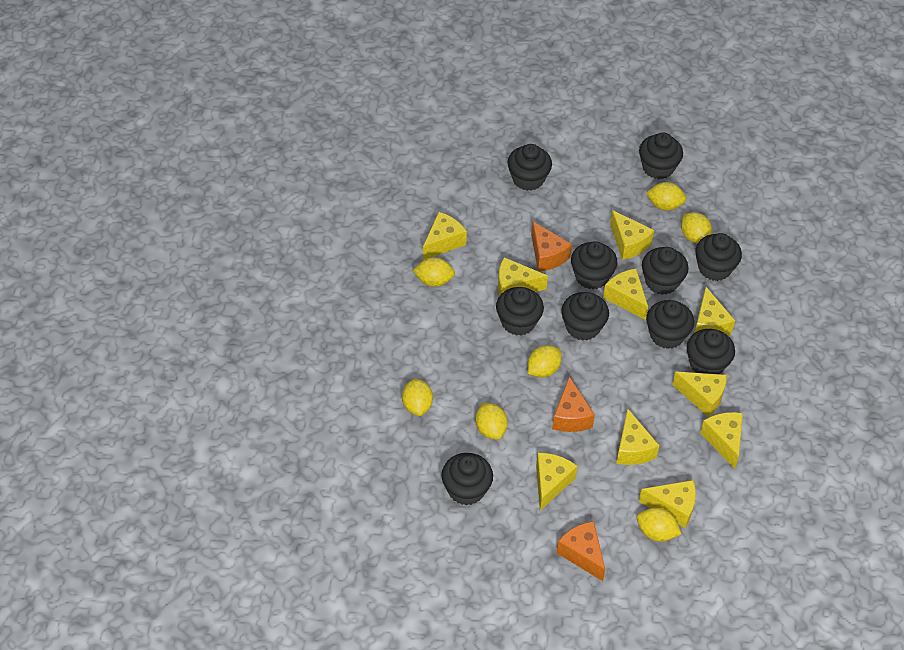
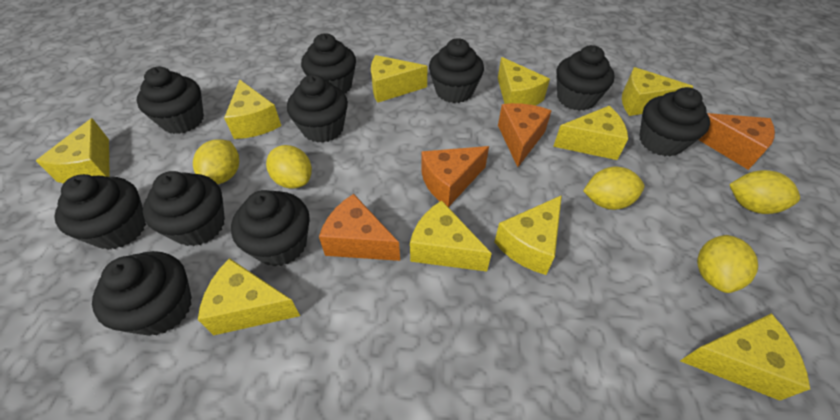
orange cheese: [531,221,572,272] [552,376,595,432] [556,521,605,581] = 3 -> [319,194,400,261] [421,146,489,207] [498,103,551,167] [699,113,775,170] = 4
yellow lemon: [402,378,433,416] [413,257,455,287] [475,403,507,440] [528,345,561,378] [637,508,681,541] [646,182,687,211] [681,212,712,243] = 7 -> [193,139,239,184] [266,145,312,189] [583,167,645,210] [697,235,758,293] [729,170,800,214] = 5

